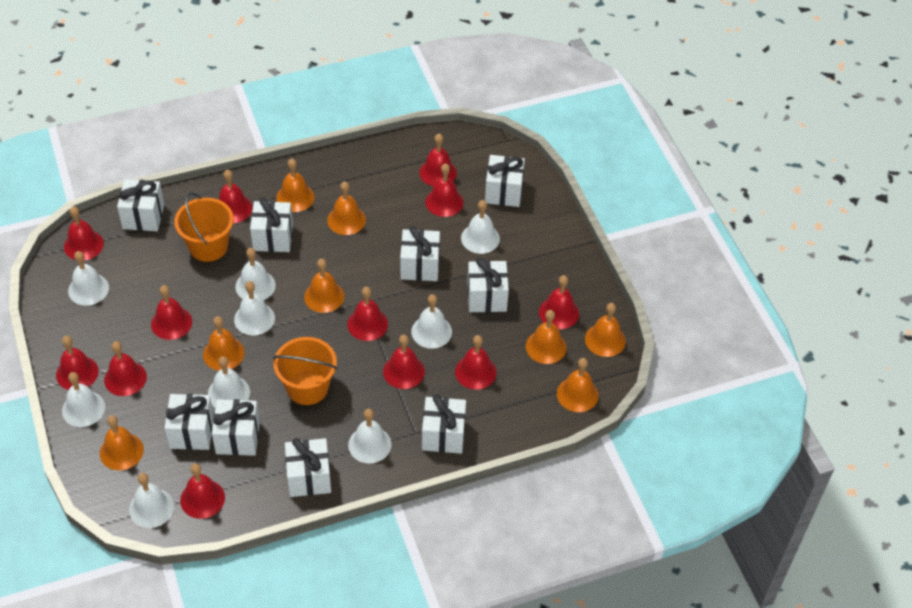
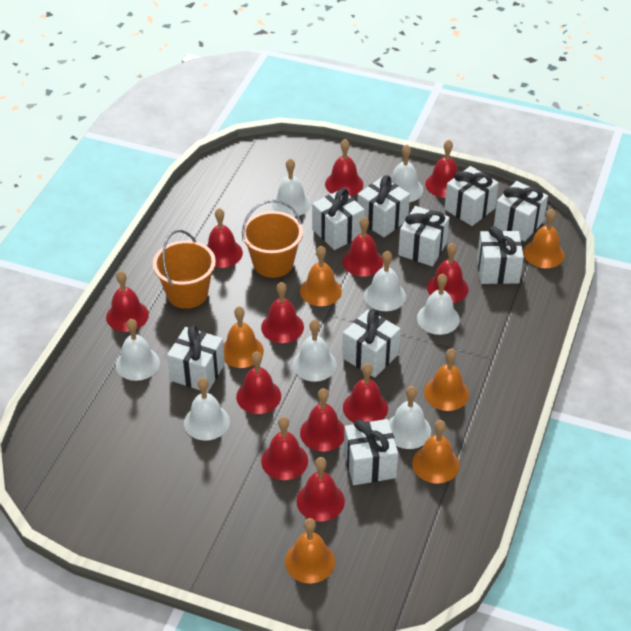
orange bell: [100,415,144,470] [203,316,245,371] [276,159,314,212] [304,259,344,313] [327,181,366,235] [526,310,567,364] [557,358,599,412] [585,303,626,357] = 8 -> [223,306,264,368] [285,518,335,584] [300,246,342,306] [412,420,459,483] [424,348,469,411] [524,209,564,268] = 6
white bell: [62,372,105,427] [68,251,109,306] [129,473,174,528] [208,356,250,408] [234,281,275,335] [235,248,276,300] [348,409,392,464] [411,294,452,349] [461,200,500,254] = 9 -> [116,319,160,381] [184,378,230,441] [272,159,311,217] [293,320,337,382] [364,251,406,311] [389,386,431,449] [391,145,423,202] [417,274,460,335] = 8

